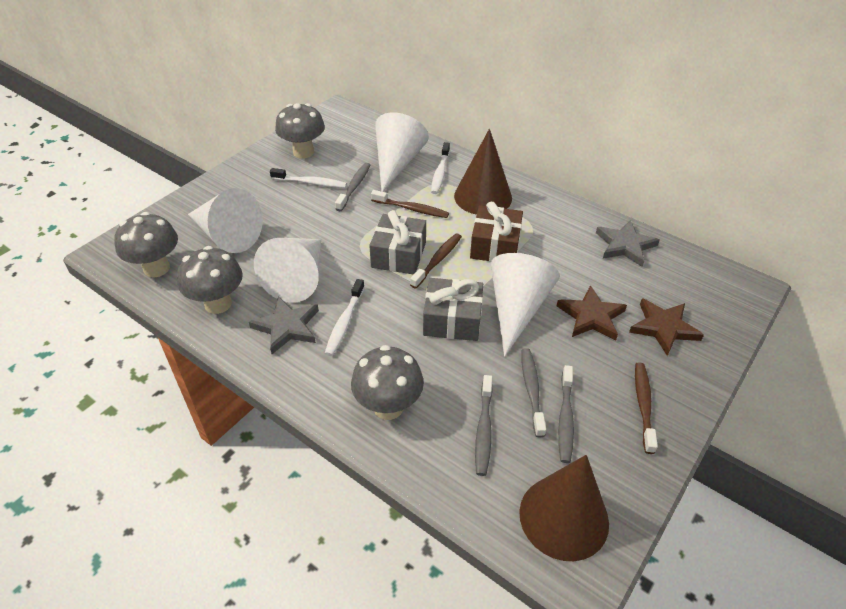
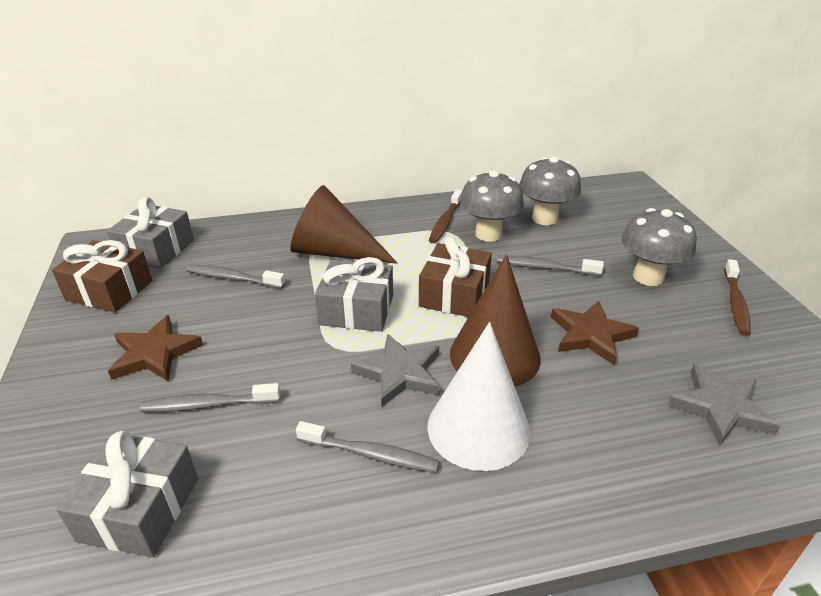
brown gift: [470,202,523,262] = 1 -> [52,240,152,312] [419,237,492,317] = 2
brown toothbrush: [371,190,449,218] [410,233,462,289] [635,362,658,454] = 3 -> [429,189,462,243] [724,259,751,336] = 2
grey gift: [369,210,426,275] [423,278,483,341] = 2 -> [56,431,198,557] [107,197,194,269] [315,257,393,332] = 3
grey mushroom: [114,212,178,277] [177,246,243,314] [275,103,325,158] [351,345,424,420] = 4 -> [460,170,524,242] [519,156,581,225] [621,208,697,286] = 3
white cone: [188,188,263,253] [254,238,321,302] [375,113,429,192] [491,253,560,356] = 4 -> [427,322,531,471] = 1
white toothbrush: [270,168,347,188] [325,279,365,356] [431,142,450,194] = 3 -> none = 0

